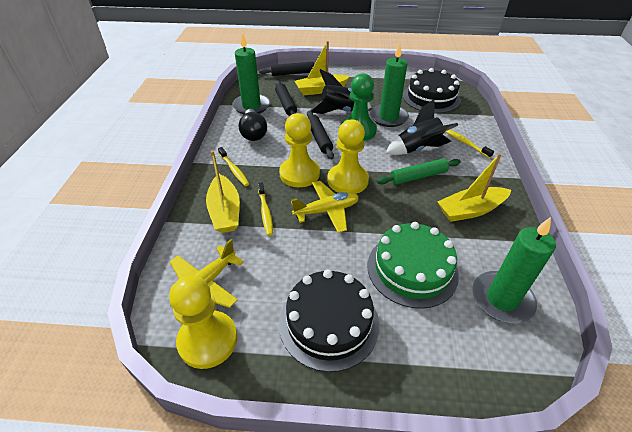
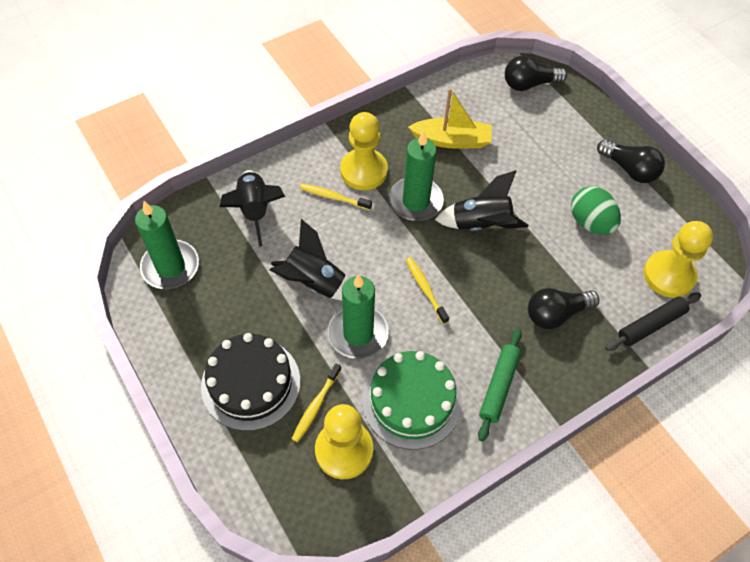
black cake: [279,269,379,372] [403,68,461,113] = 2 -> [201,333,300,431] = 1
black light bulb: [239,109,267,141] = 1 -> [505,56,567,91] [528,288,599,329] [597,139,665,183] = 3
black rocket: [310,69,371,114] [386,99,458,155] = 2 -> [220,170,285,246] [269,219,349,301] [435,170,528,231] = 3
black rolling pin: [259,62,314,76] [275,81,297,116] [307,111,334,160] = 3 -> [605,292,701,351] = 1
green egg: none = 0 -> [571,186,621,235] = 1
green pawn: [342,73,377,141] = 1 -> none = 0
yellow boat: [206,150,240,233] [295,41,350,95] [437,153,511,222] = 3 -> [408,88,492,149] = 1
yellow plane: [170,239,244,308] [291,181,359,233] = 2 -> none = 0

